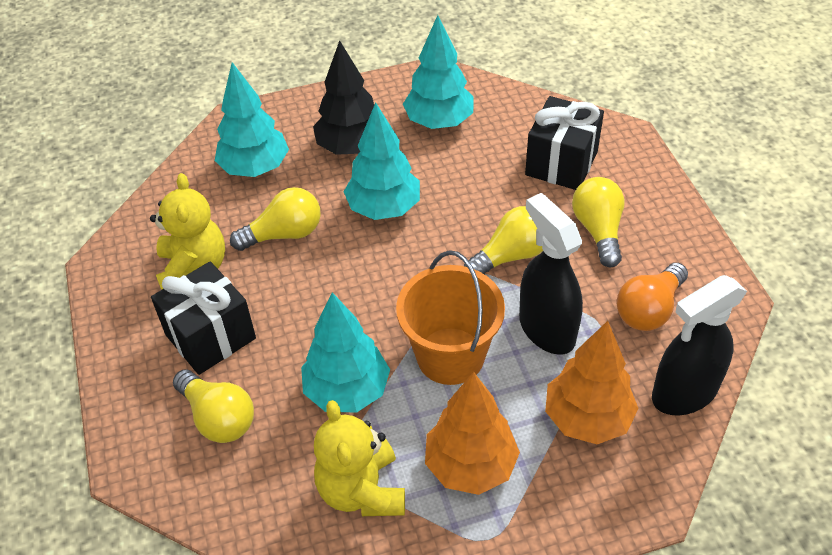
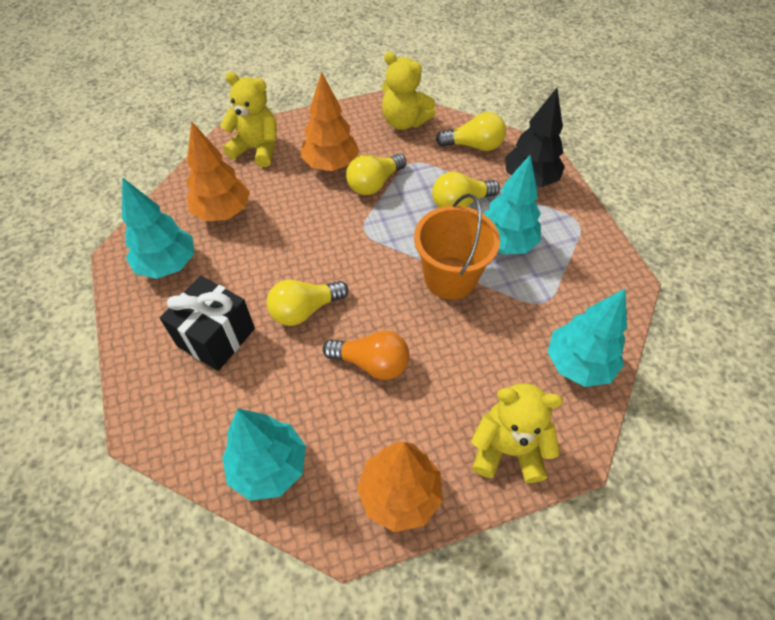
black gift: [151,261,256,375] [525,96,604,190] = 2 -> [160,276,255,371] = 1
black spray bottle: [519,193,583,355] [652,275,747,415] = 2 -> none = 0
orange tree: [425,372,520,495] [545,321,639,444] = 2 -> [186,121,250,221] [300,72,359,171] [357,441,443,532] = 3
yellow teddy bear: [150,173,225,290] [314,400,405,516] = 2 -> [220,72,277,167] [382,52,436,130] [471,384,563,483] = 3

